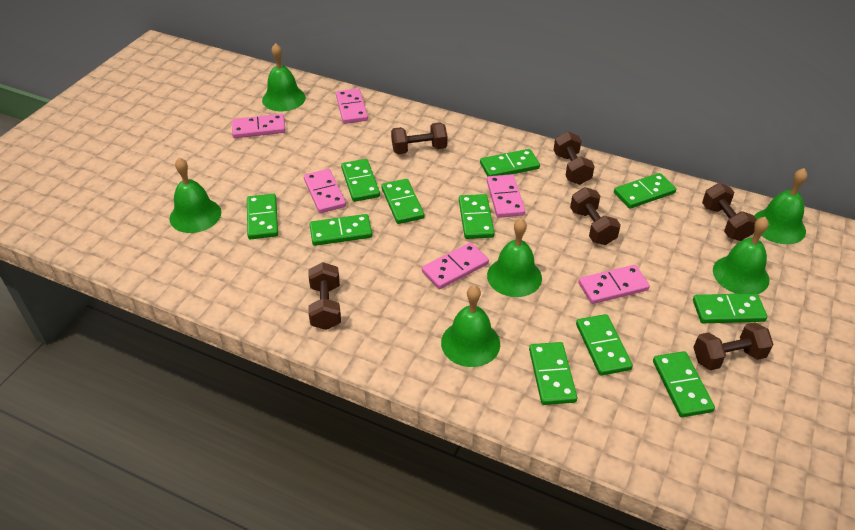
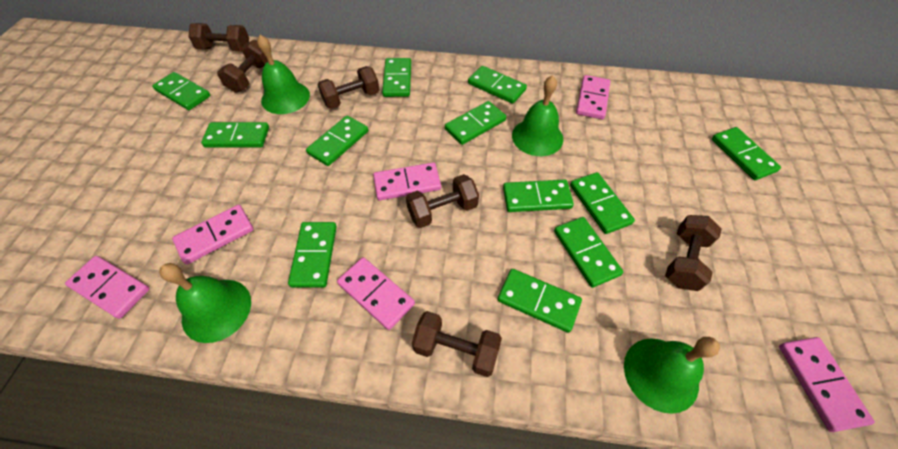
green bell: [170,157,221,233] [262,43,306,111] [441,285,500,367] [487,218,542,297] [713,217,770,294] [754,168,808,244] = 6 -> [159,263,251,343] [257,35,310,114] [512,75,563,156] [624,337,720,414] = 4
green domino: [247,194,278,239] [309,214,372,246] [341,159,380,202] [381,179,424,224] [459,194,494,239] [480,149,540,176] [529,342,577,405] [576,314,633,376] [614,173,676,209] [653,351,715,417] [693,293,768,323] = 11 -> [152,72,210,110] [201,122,269,148] [288,222,337,288] [306,116,368,166] [382,58,411,97] [445,101,506,145] [468,66,527,104] [497,269,582,333] [503,179,574,212] [554,217,623,288] [570,172,635,234] [712,127,781,180] = 12

